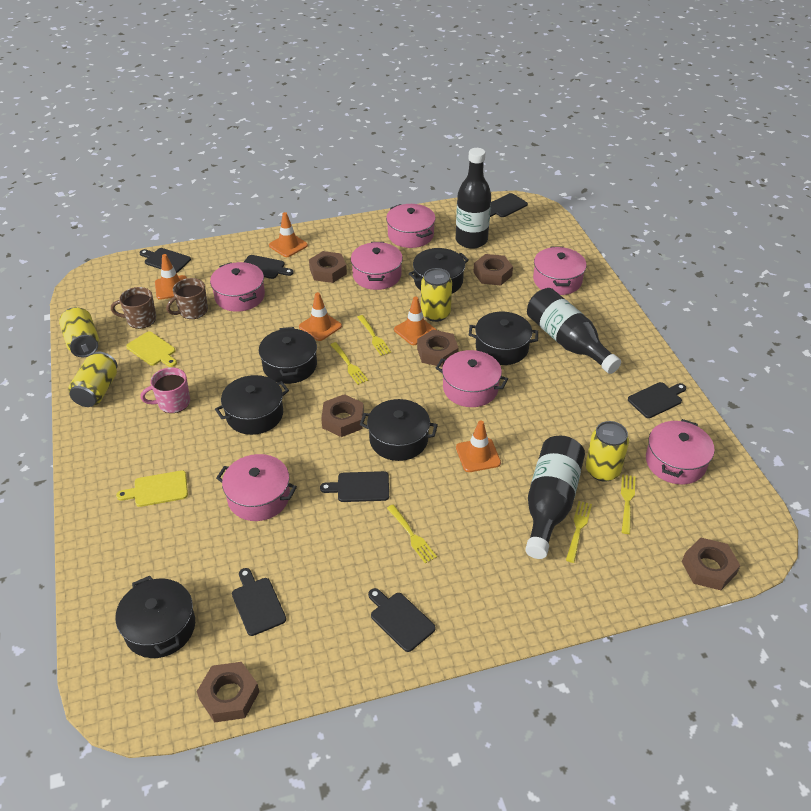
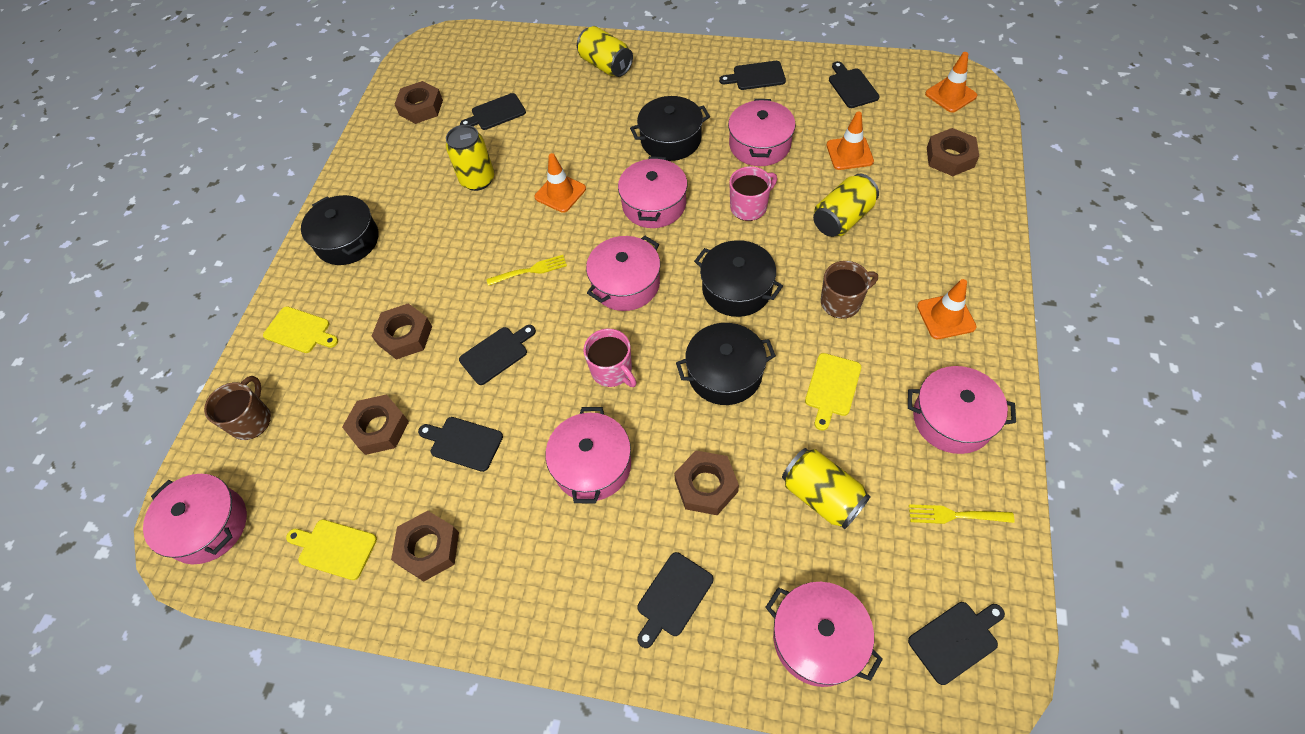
black bottle: [456,148,491,249] [525,436,585,559] [527,288,621,374] = 3 -> none = 0
black pot: [116,576,195,658] [215,375,289,435] [259,327,317,384] [360,399,438,461] [409,248,469,293] [469,312,538,365] = 6 -> [301,195,379,265] [630,96,710,161] [676,323,776,405] [694,240,783,317] = 4
orange traffic cone: [155,254,187,300] [269,212,308,257] [299,292,342,341] [394,297,436,345] [456,420,501,472] = 5 -> [535,153,586,213] [827,112,874,170] [917,279,977,339] [925,52,977,112] = 4
pink mug: [140,367,190,413] = 1 -> [583,329,637,387] [729,166,777,221] = 2
yellow cutting board: [116,470,188,507] [126,331,177,367] = 2 -> [263,306,338,353] [286,519,377,580] [805,353,861,431] = 3
yellow fork: [330,342,368,385] [357,315,391,356] [387,504,437,563] [566,501,592,563] [621,474,636,534] = 5 -> [486,255,567,286] [909,504,1015,524] = 2

